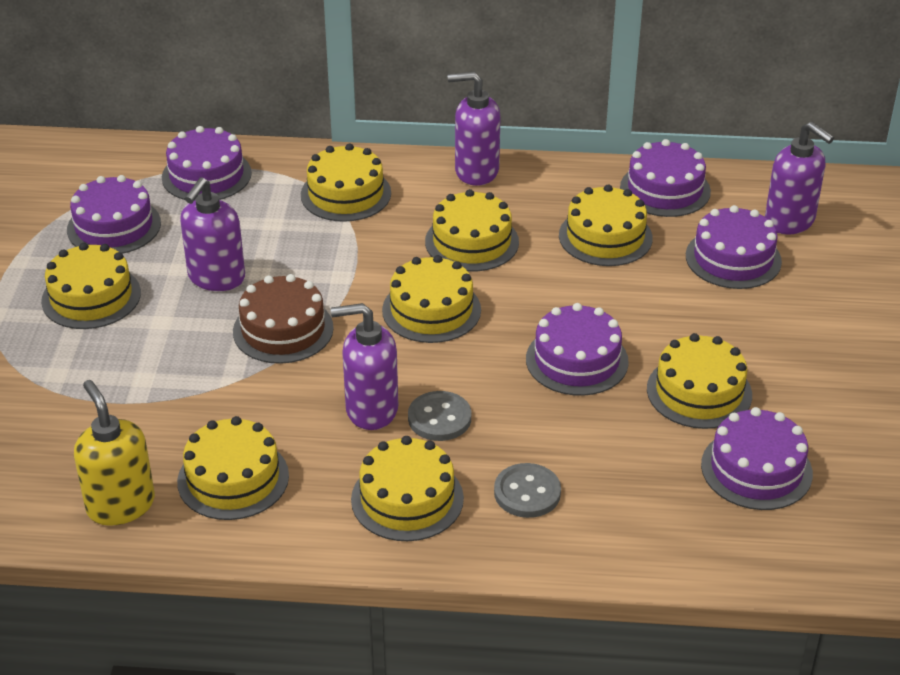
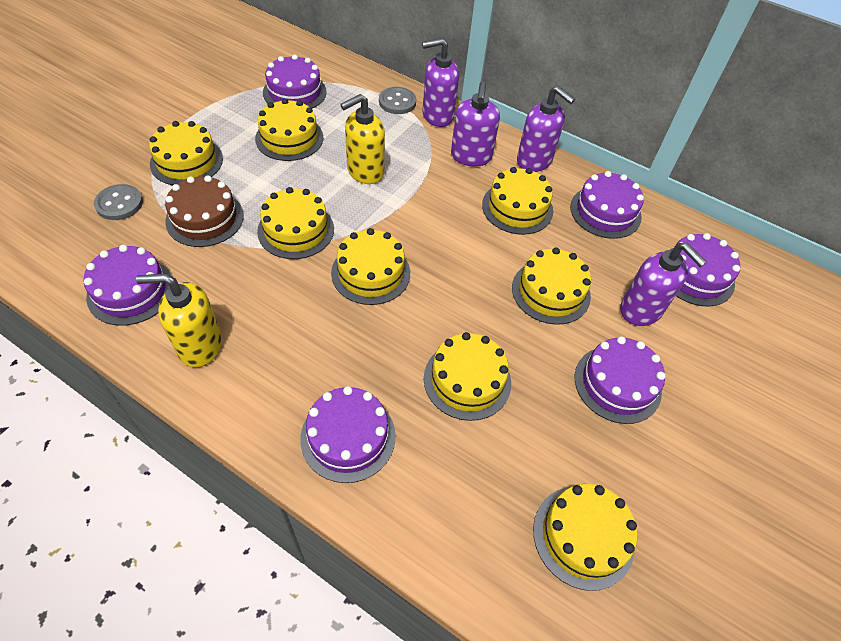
yellow soap dispenser: [74,380,155,526] = 1 -> [136,273,222,367] [340,94,385,184] = 2

